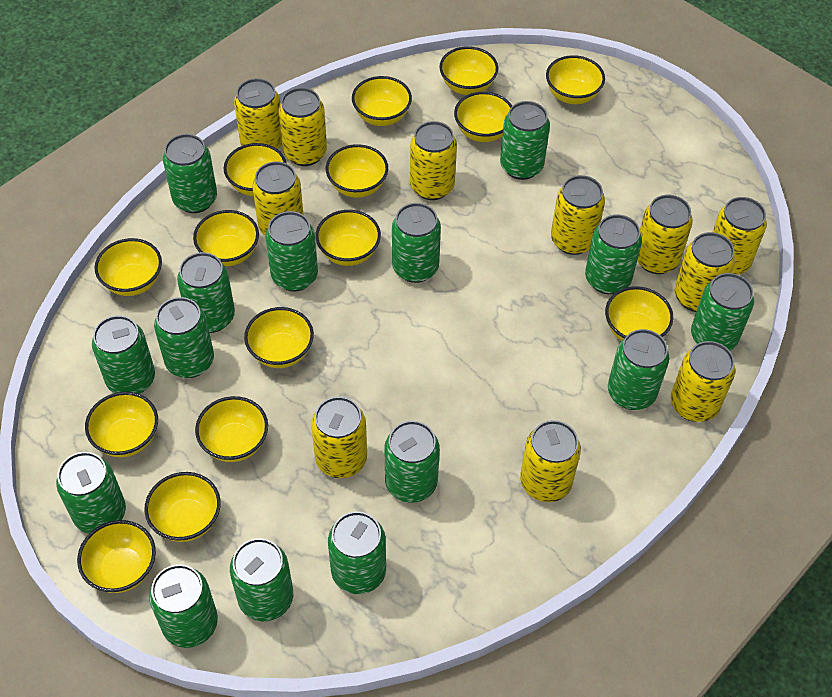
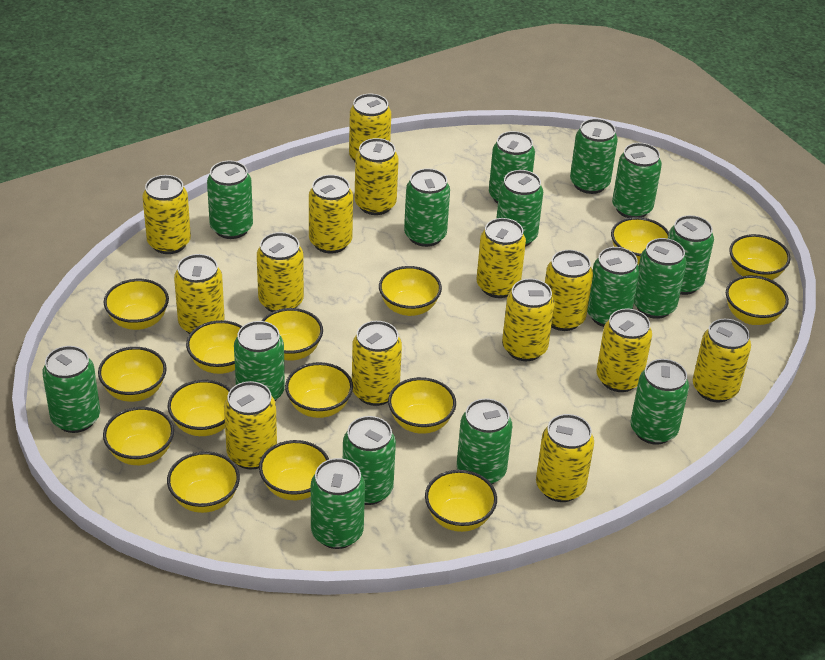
yellow can: [234,78,282,149] [252,161,304,235] [278,87,327,166] [311,396,367,478] [410,121,457,200] [520,420,581,502] [551,175,605,255] [637,195,693,274] [671,341,735,422] [674,232,735,312] [712,197,767,275] = 11 -> [142,175,191,254] [174,254,225,334] [224,381,277,469] [257,232,304,312] [309,175,353,254] [349,94,391,162] [352,321,402,406] [355,138,399,215] [477,218,526,298] [502,279,554,361] [536,414,594,502] [545,250,593,331] [596,308,652,392] [693,319,751,402] = 14

